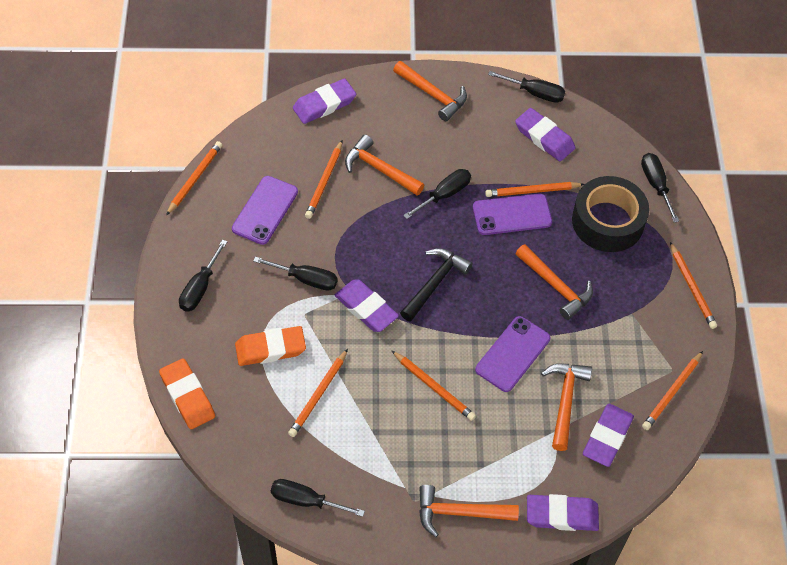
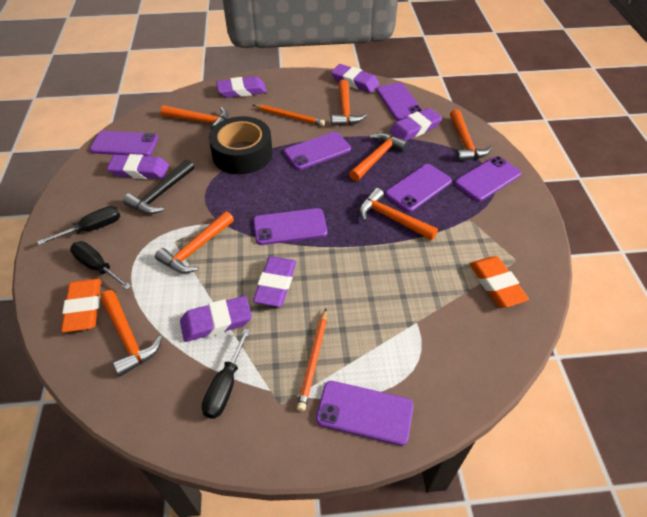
black screwdriver: [179,240,227,312] [253,256,338,291] [271,479,365,517] [403,169,471,219] [488,71,565,103] [641,153,679,223] = 6 -> [37,206,120,245] [70,241,131,290] [202,329,250,419] = 3
orange hammer: [345,135,424,195] [393,61,467,121] [419,485,519,537] [515,244,593,320] [541,364,592,451] = 5 -> [100,290,162,376] [155,211,234,273] [161,105,228,129] [331,80,367,126] [349,133,408,181] [359,188,438,241] [450,109,492,161] = 7
orange pencil: [166,141,222,215] [288,349,348,437] [305,140,342,219] [392,351,476,421] [485,182,584,197] [642,351,703,430] [670,242,717,329] = 7 -> [253,105,325,126] [297,309,327,411] = 2
purple eraser: [293,79,356,124] [335,279,399,332] [515,108,575,161] [527,494,599,531] [583,404,634,467] = 5 -> [107,154,169,179] [180,296,252,342] [217,76,267,98] [253,256,296,307] [331,64,379,93] [390,108,442,140] = 6
purple phone: [232,176,298,245] [473,193,552,235] [475,316,550,392] = 3 -> [90,131,158,156] [253,208,327,245] [284,132,351,170] [316,381,413,446] [376,83,423,121] [385,164,452,212] [455,156,521,201] = 7

